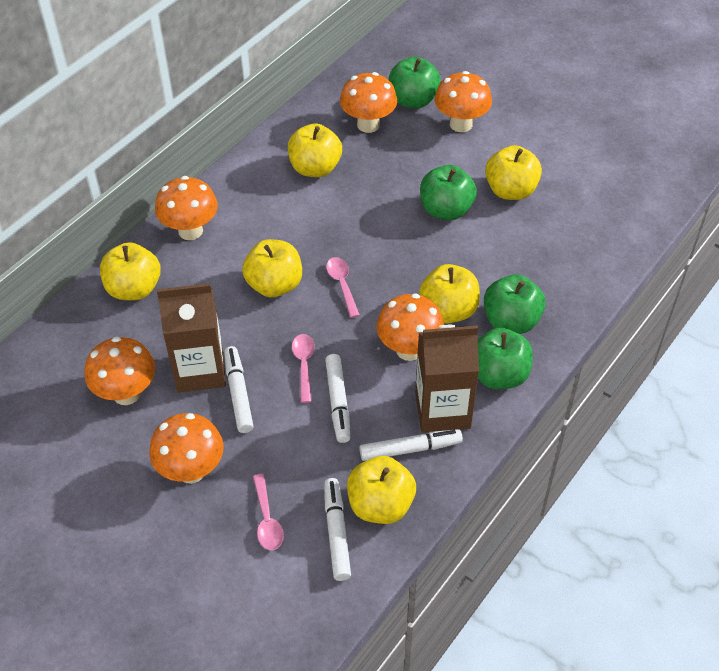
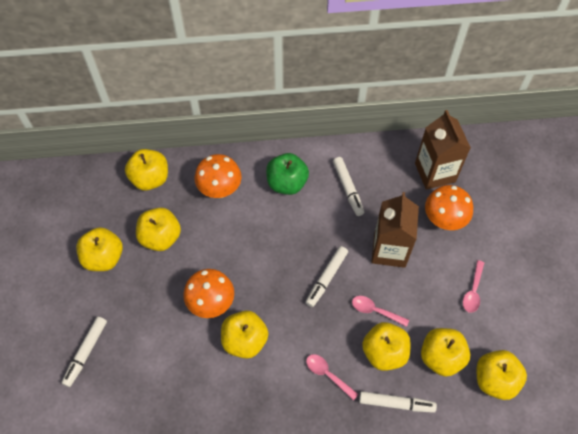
green apple: [389,57,441,108] [420,165,477,220] [478,328,533,389] [484,274,546,334] = 4 -> [266,153,309,195] = 1
orange mushroom: [85,337,155,405] [149,413,224,483] [155,176,218,240] [340,72,397,133] [376,293,444,361] [434,71,492,132] = 6 -> [183,269,234,318] [195,154,241,198] [425,185,473,230] = 3
yellow apple: [100,242,161,300] [242,239,302,297] [288,123,342,177] [347,456,416,524] [419,264,480,323] [485,145,542,200] = 6 -> [76,227,123,271] [125,149,168,191] [136,207,181,251] [221,311,268,359] [362,322,411,371] [421,328,470,377] [477,350,527,400] = 7

